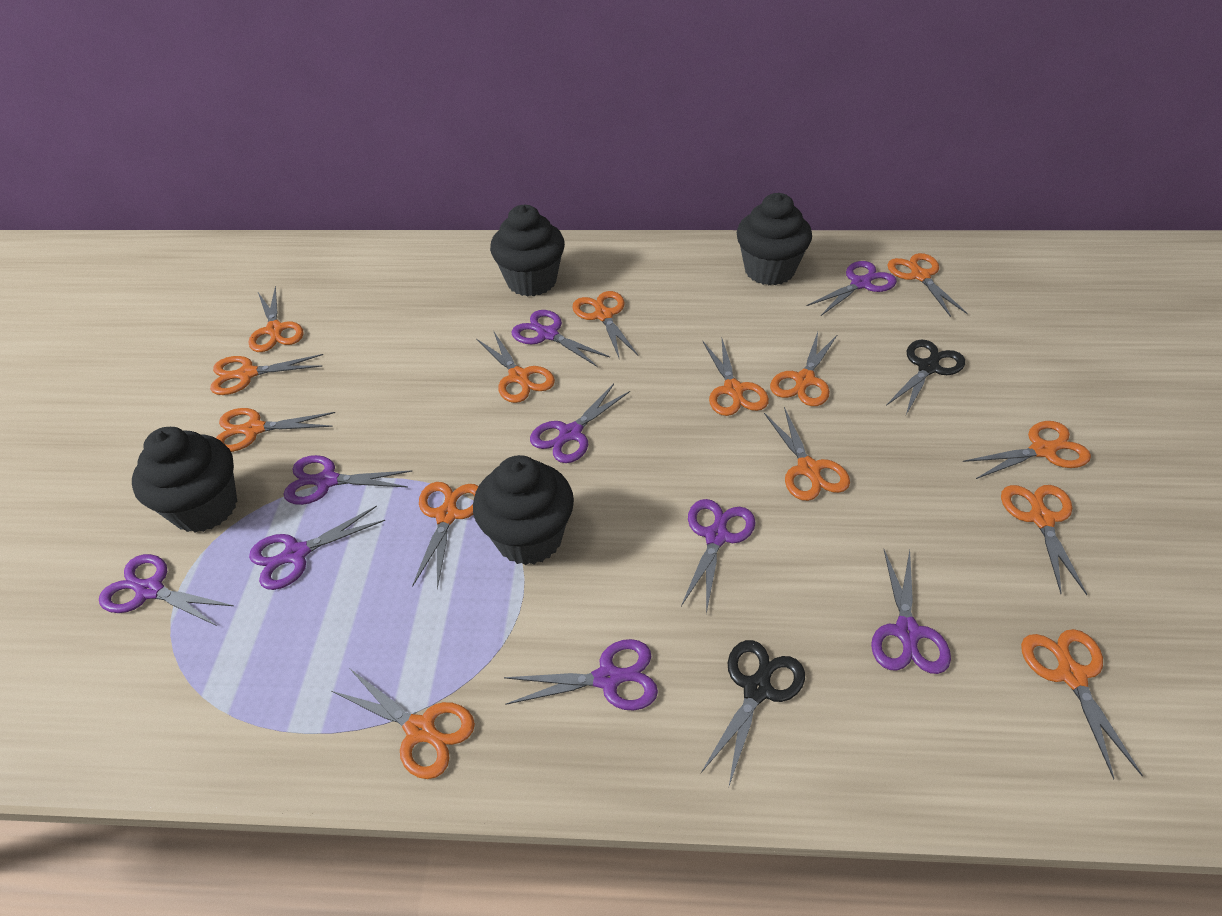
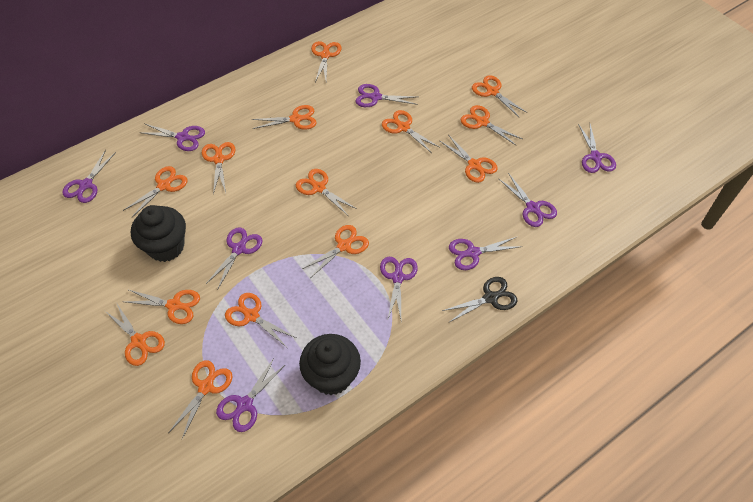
black cupcake: [132,427,237,532] [473,455,574,565] [490,205,565,297] [737,193,812,285] = 4 -> [131,205,186,262] [299,334,361,395] = 2
black scissors: [701,640,805,785] [886,339,965,415] = 2 -> [442,277,517,323] = 1

